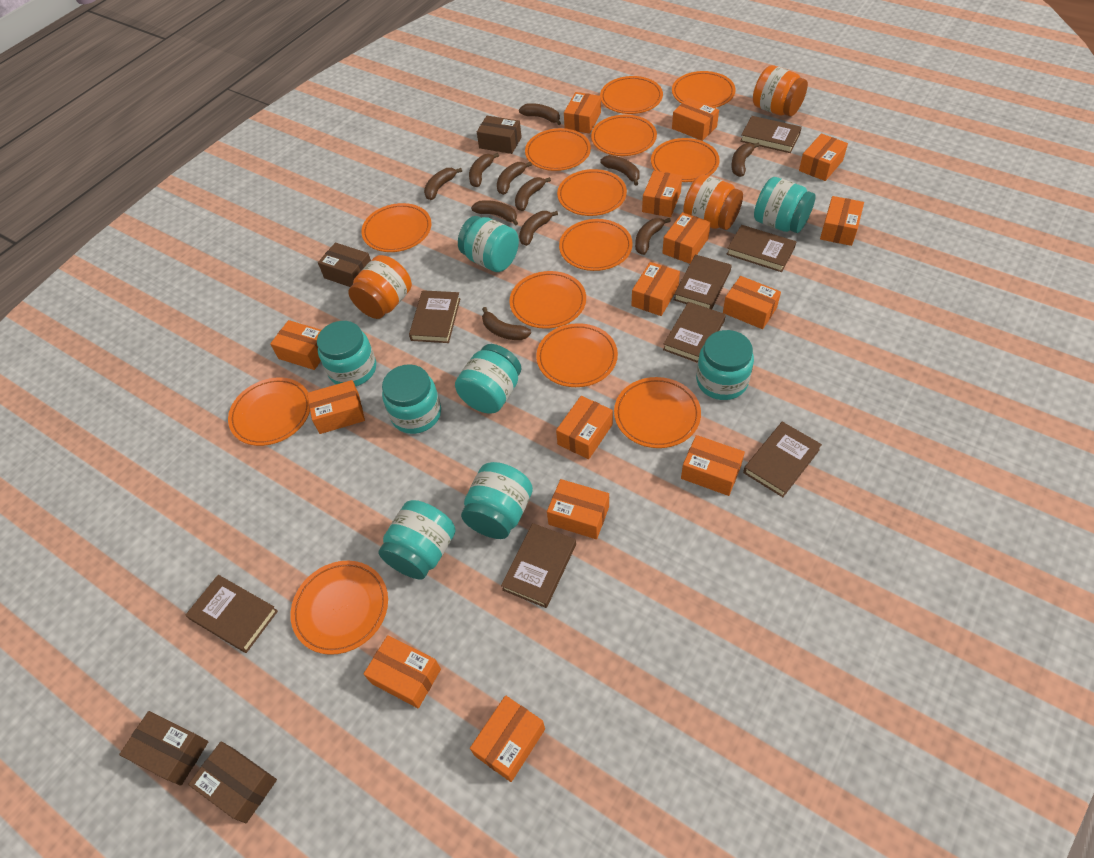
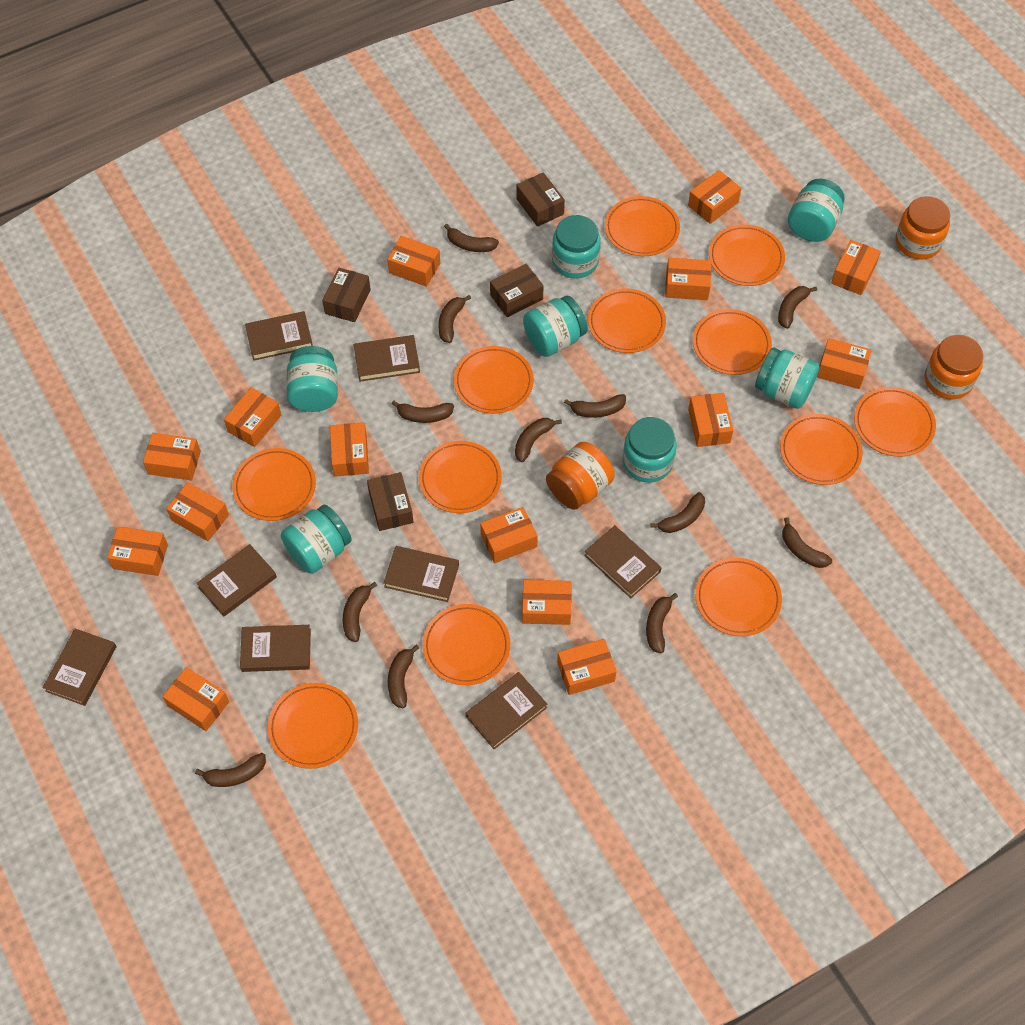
brown banana: [424,168,462,200] [469,153,499,187] [471,200,518,226] [482,307,531,340] [497,162,532,195] [515,177,551,211] [519,103,561,125] [519,211,558,246] [600,155,640,186] [635,218,671,255] [731,143,760,177] = 11 -> [195,753,266,787] [343,582,377,642] [388,644,419,708] [391,400,454,423] [438,295,471,343] [444,224,499,252] [515,418,562,462] [564,394,626,418] [646,593,678,654] [650,492,705,533] [778,286,817,329] [782,517,832,568] = 12
orange plate: [228,378,310,446] [290,561,388,655] [361,203,431,252] [510,271,586,329] [525,128,591,171] [536,323,618,387] [557,169,627,216] [559,219,633,271] [591,115,657,156] [600,76,663,114] [614,377,701,448] [651,138,720,182] [672,71,736,108] = 13 -> [232,448,316,521] [268,683,358,769] [419,441,502,513] [423,604,510,685] [454,346,534,414] [588,288,666,353] [605,196,680,256] [693,309,772,375] [695,557,782,636] [709,225,785,286] [780,414,863,485] [854,387,936,457] = 12
turquoise jar: [317,321,376,386] [379,500,456,579] [382,364,441,434] [455,344,521,413] [458,216,519,272] [461,462,533,539] [696,330,754,400] [754,177,815,233] = 8 -> [281,505,352,574] [286,346,338,412] [523,296,587,357] [552,215,601,278] [623,417,677,483] [755,348,820,409] [788,179,845,242] = 7

